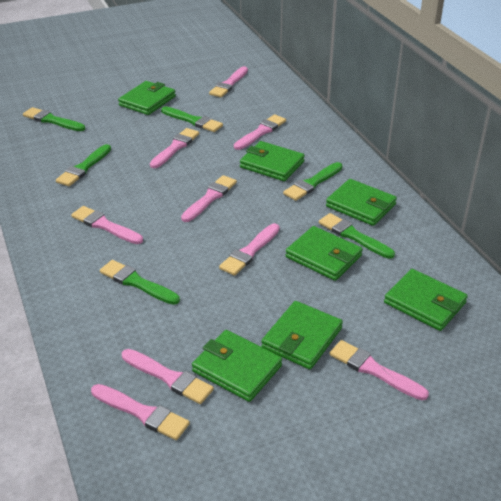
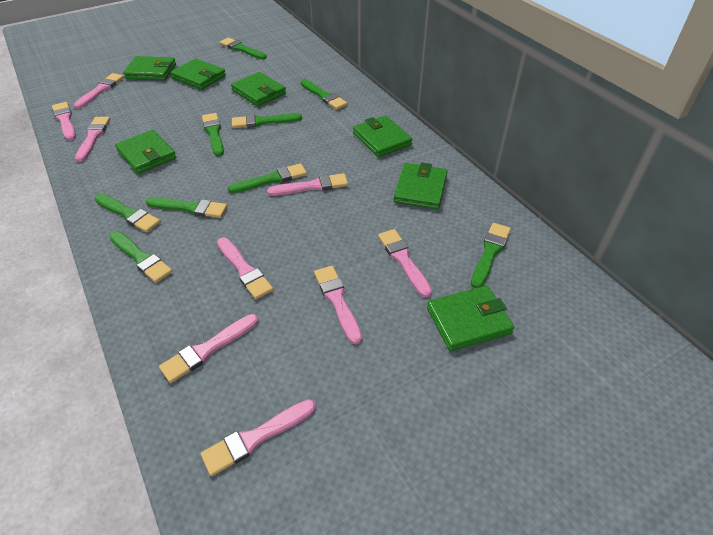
green brush: [23,107,85,131] [56,144,111,186] [100,260,180,305] [161,106,223,132] [283,162,343,201] [319,213,395,259] = 6 -> [94,194,161,232] [109,231,173,283] [146,197,227,218] [202,113,224,156] [220,38,267,59] [228,163,307,193] [232,113,302,128] [301,79,348,110] [471,223,511,288] = 9

